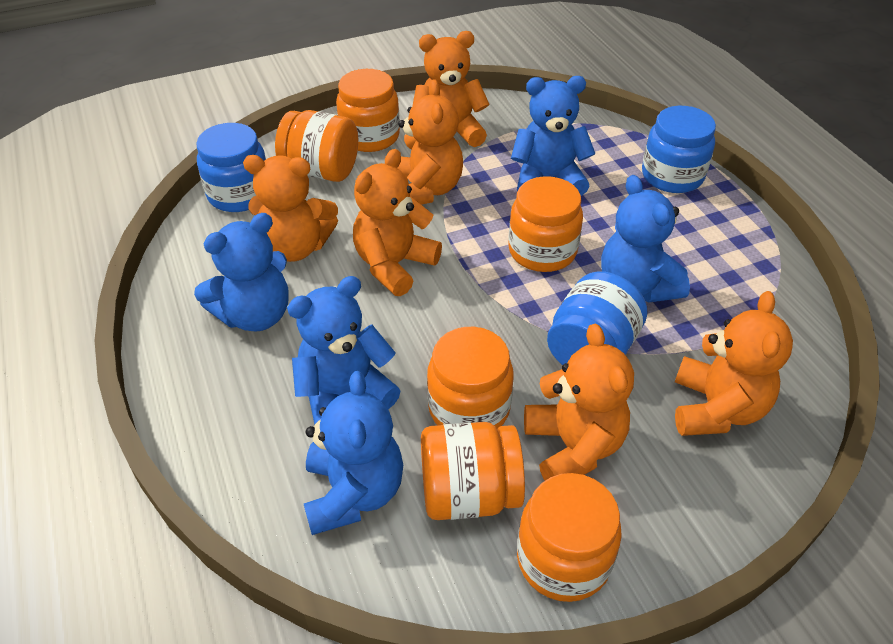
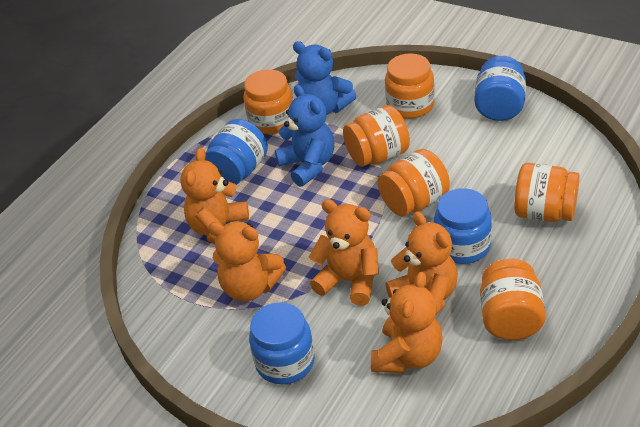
blue jar: [196,123,266,212] [547,271,647,365] [642,106,716,193] = 3 -> [205,119,268,185] [249,302,315,384] [434,188,492,264] [474,56,526,121] = 4
blue teddy bear: [194,213,288,332] [287,276,401,424] [304,371,403,535] [511,76,595,196] [601,175,690,303] = 5 -> [275,84,334,187] [293,41,356,115] = 2
orange teddy bear: [243,155,338,262] [353,149,442,296] [398,79,463,205] [413,31,490,147] [524,323,634,481] [675,291,793,436] = 6 -> [180,148,249,243] [208,222,286,301] [309,199,379,306] [371,272,443,373] [385,211,458,316] = 5

